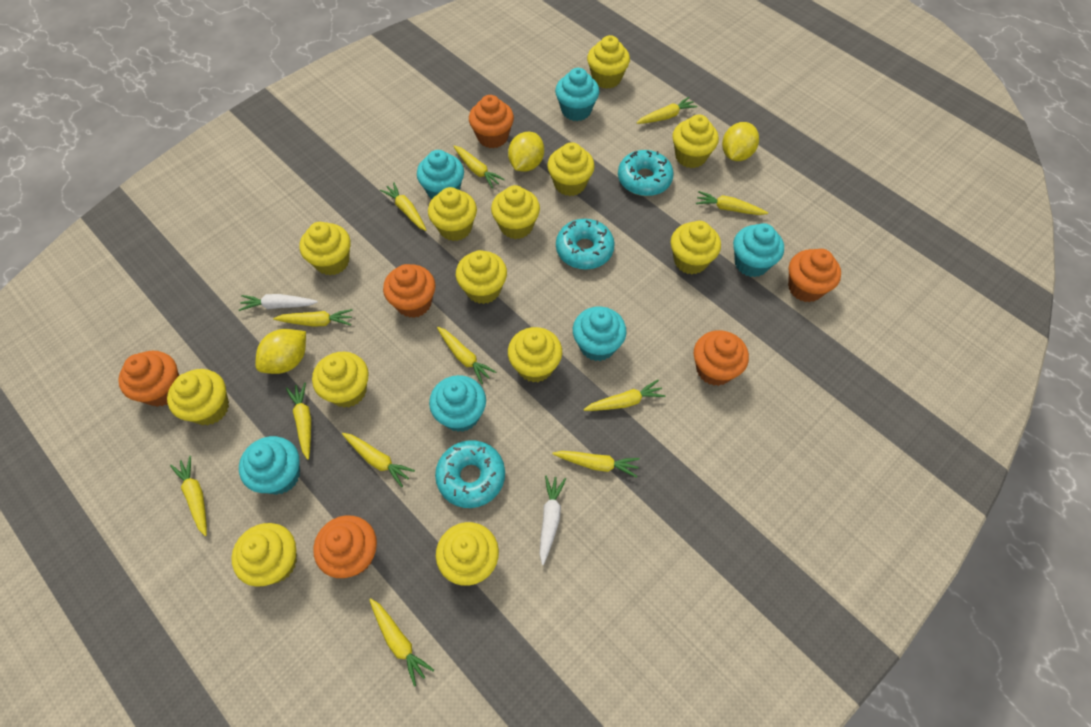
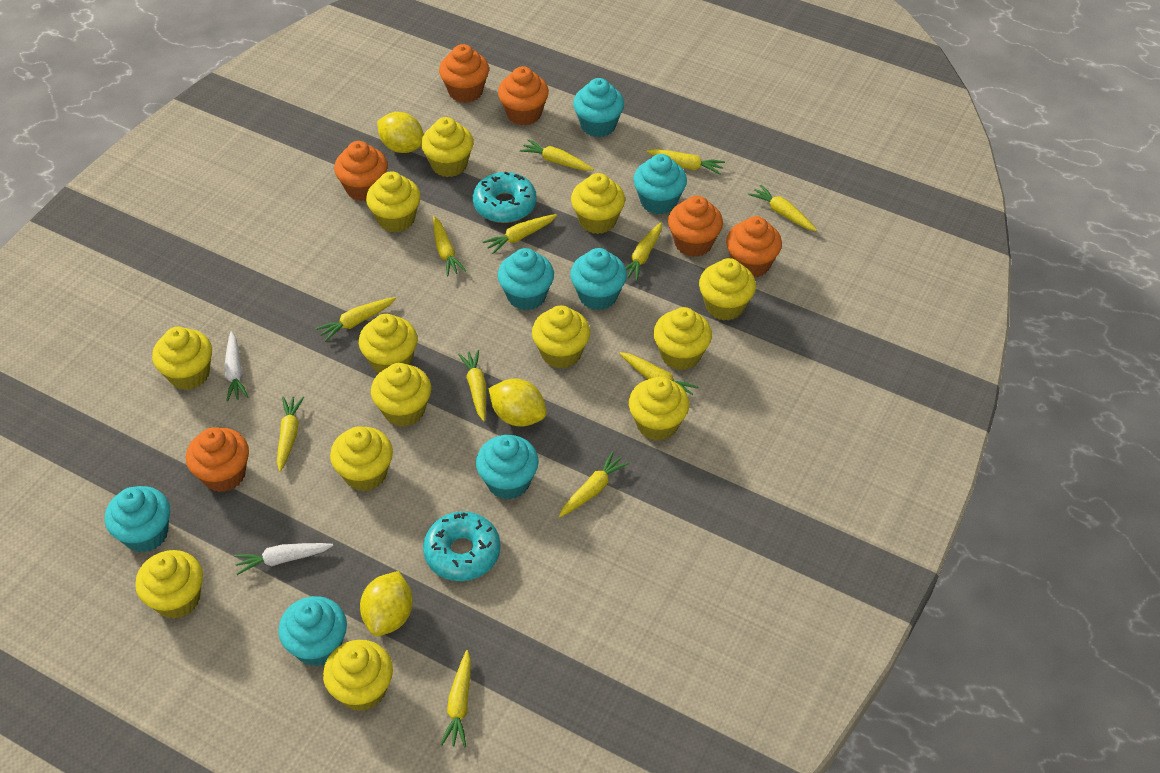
turquoise cupcake: [239,436,300,495] [417,150,464,199] [429,375,486,432] [555,68,599,121] [573,307,627,361] [733,223,784,277] = 6 -> [105,486,170,553] [278,596,347,666] [476,435,539,500] [498,248,554,310] [570,248,627,310] [573,78,624,137] [633,154,687,215] = 7
turquoise donut: [435,440,505,508] [556,219,615,269] [618,150,674,196] = 3 -> [423,511,501,581] [473,172,537,223] = 2

